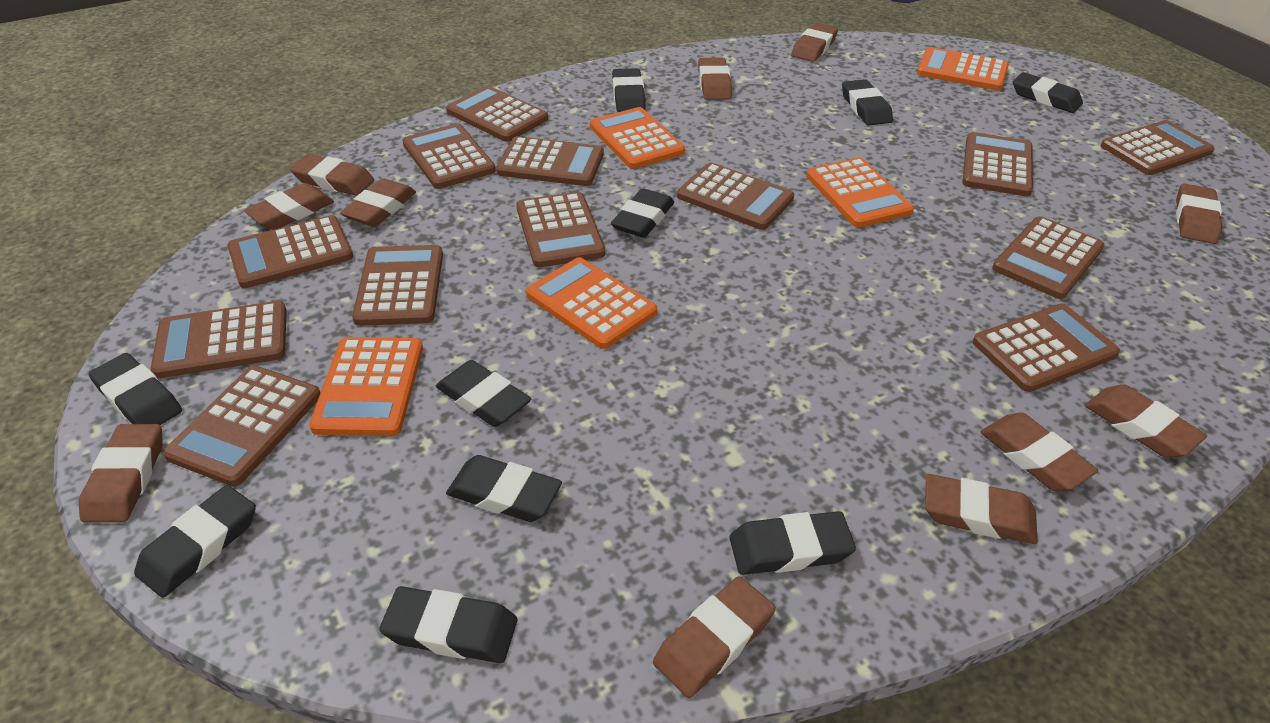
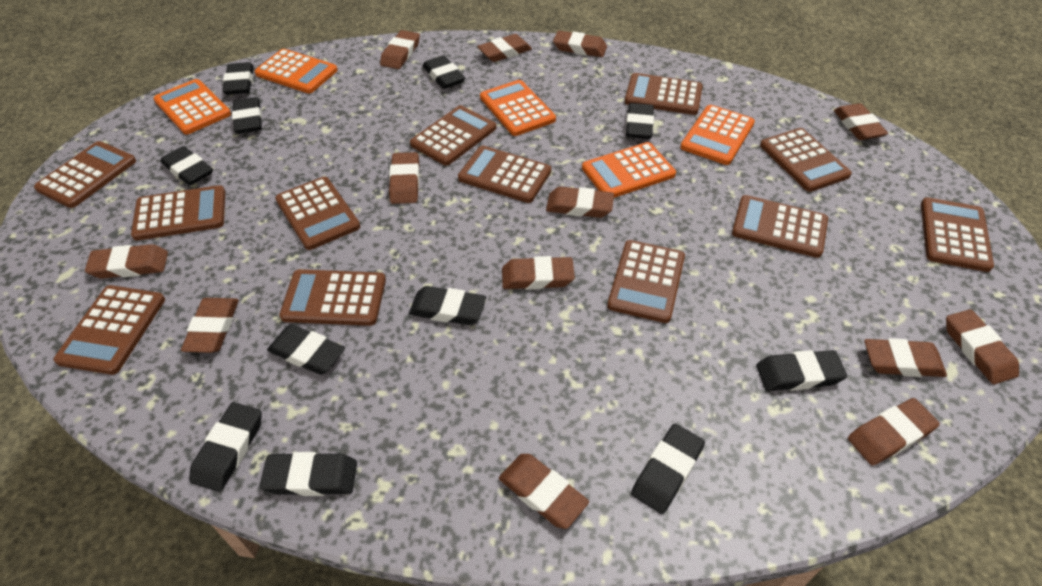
black eraser: [89,353,182,425] [134,485,256,598] [379,586,517,663] [436,360,531,427] [446,455,562,522] [611,188,674,238] [612,68,646,112] [729,511,856,575] [842,79,893,125] [1013,72,1083,113] = 10 -> [161,146,213,186] [189,402,262,492] [222,62,254,95] [232,97,262,134] [260,452,357,496] [267,324,345,375] [409,286,486,325] [422,55,465,89] [626,103,654,139] [631,424,705,514] [756,350,847,391] = 11
brown calculator: [151,301,287,378] [163,366,320,487] [227,215,353,288] [352,245,443,326] [402,124,496,189] [446,86,548,142] [496,136,604,186] [516,192,605,268] [677,163,794,230] [962,132,1033,197] [972,304,1120,392] [992,216,1105,299] [1101,120,1215,175] = 13 -> [34,141,136,208] [53,285,165,375] [131,185,225,241] [275,177,360,250] [279,269,386,326] [410,105,496,166] [458,145,551,203] [607,240,685,323] [625,73,703,115] [732,195,828,258] [760,128,852,192] [921,197,994,272] = 12
brown eraser: [79,424,163,523] [244,183,334,230] [290,154,374,196] [340,179,416,227] [653,576,776,698] [698,58,732,100] [791,23,838,62] [925,474,1038,544] [980,413,1098,491] [1085,384,1207,458] [1176,183,1222,244] = 11 -> [85,244,168,279] [181,298,239,353] [380,30,420,69] [389,152,420,204] [477,34,532,62] [499,454,589,529] [502,256,575,290] [546,187,614,218] [553,31,607,57] [834,103,888,140] [848,398,940,466] [864,338,947,377] [946,309,1019,384] = 13

